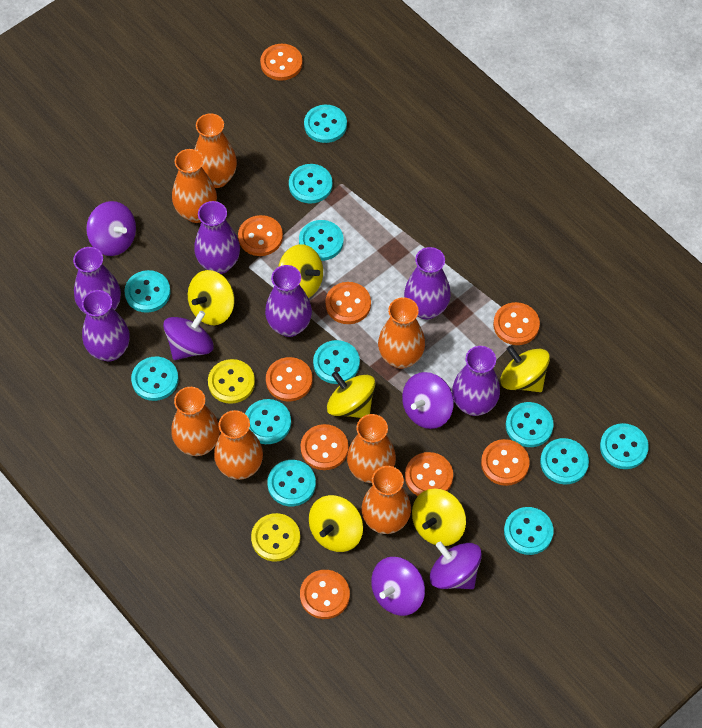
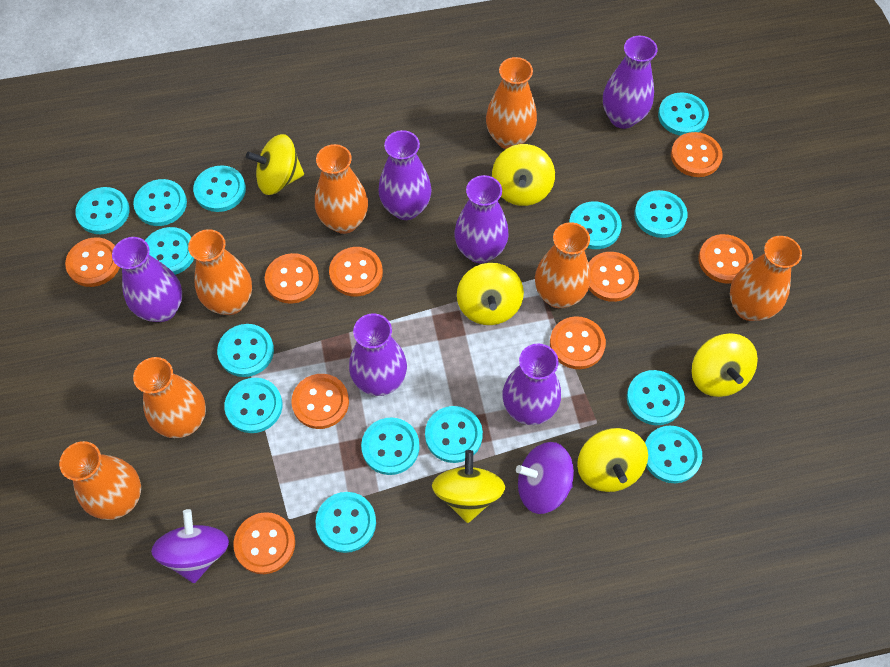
purple spinning top: [86,201,136,256] [163,311,214,360] [371,557,425,616] [402,372,454,429] [430,541,482,589] = 5 -> [151,509,229,583] [516,442,574,514] = 2
turquoise button: [124,270,171,313] [131,357,179,401] [245,399,291,444] [267,460,316,506] [289,164,333,203] [299,220,343,261] [304,105,347,143] [313,340,360,384] [504,507,554,555] [506,402,554,447] [540,438,589,484] [600,423,649,469] = 12 -> [75,187,130,234] [133,179,187,226] [145,227,194,275] [193,165,246,212] [217,324,274,377] [224,378,282,433] [316,492,376,553] [361,418,419,475] [425,406,483,463] [569,201,622,249] [627,370,685,425] [634,190,688,238] [645,426,702,483] [658,92,709,136] = 14
yellow button: [208,359,255,404] [251,513,300,562] = 2 -> none = 0

